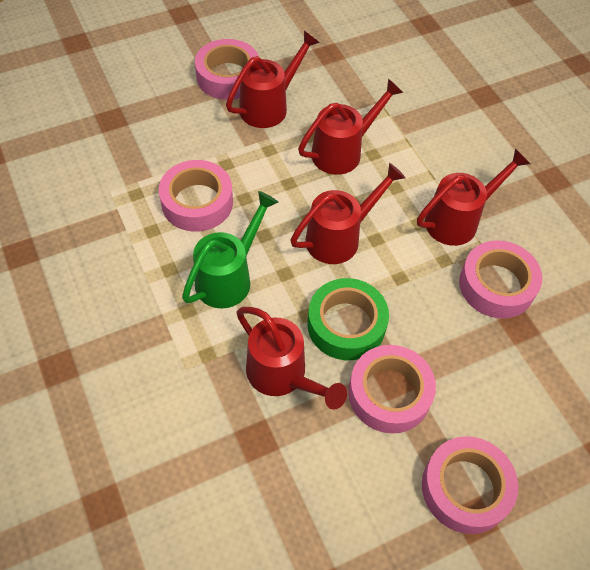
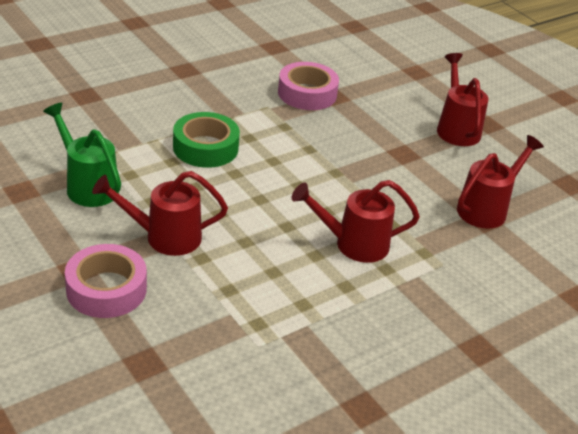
pink tape: [159,160,233,232] [195,39,259,100] [348,345,436,434] [422,436,518,534] [459,240,542,319] = 5 -> [65,244,147,318] [278,62,339,110] = 2
red watering can: [226,31,320,128] [236,307,347,409] [290,163,406,264] [298,78,404,175] [417,148,530,246] = 5 -> [92,171,228,256] [292,180,420,263] [437,53,488,146] [457,135,544,229] = 4

